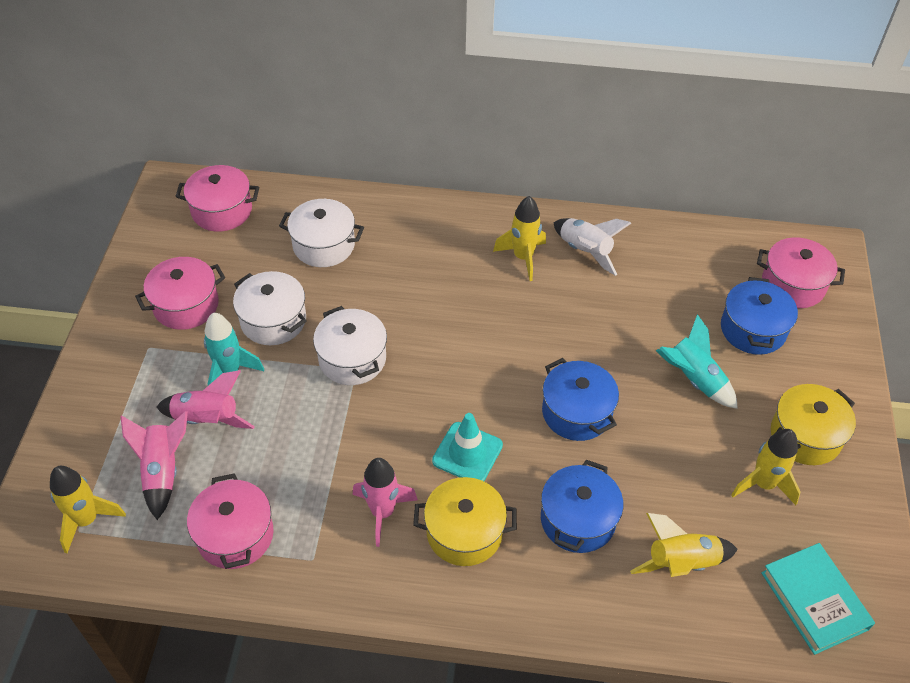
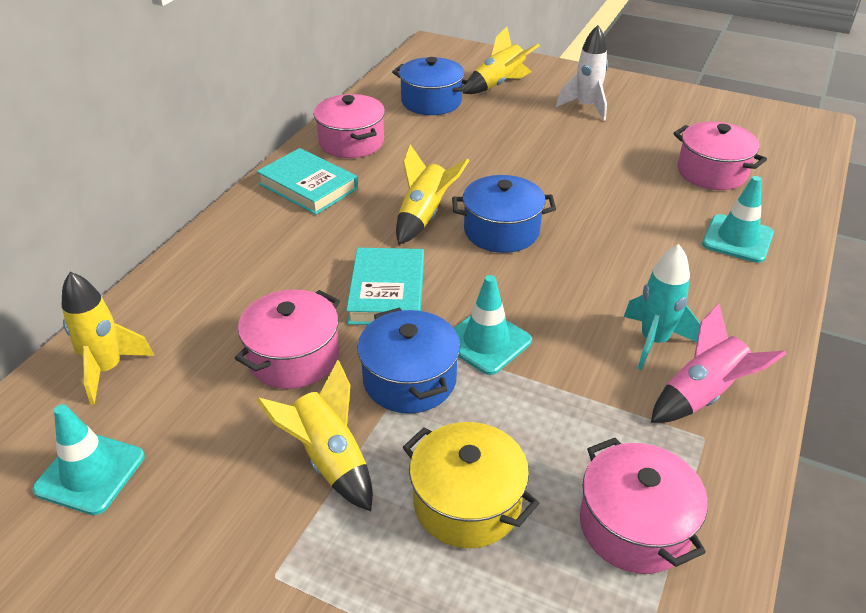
pink rocket: [120,411,188,520] [157,370,255,429] [352,458,418,547] = 3 -> [651,303,786,423] = 1
turquoise book: [761,543,875,655] = 1 -> [257,148,358,215] [346,248,424,325] = 2
turquoise rocket: [204,312,264,386] [656,314,738,409] = 2 -> [624,244,700,370] = 1
turquoise traffic cone: [432,413,503,481] = 1 -> [33,404,145,515] [454,275,532,375] [702,176,774,263] = 3
white pot: [233,271,306,345] [279,199,364,267] [313,306,387,385] = 3 -> none = 0
yellow pot: [413,477,517,566] [771,384,856,465] = 2 -> [403,422,539,548] = 1

